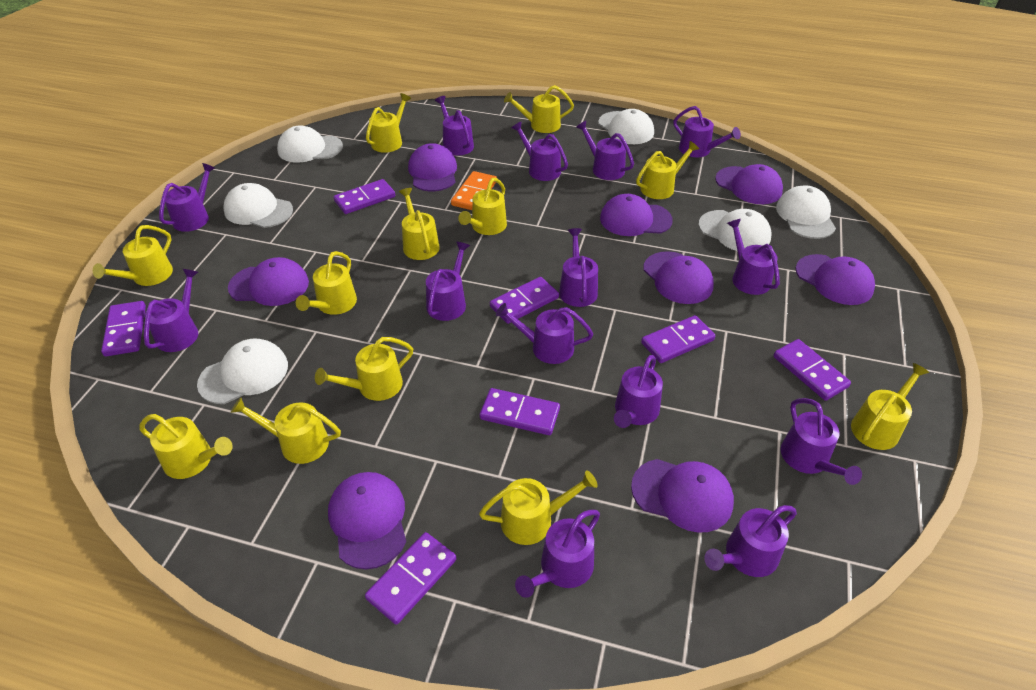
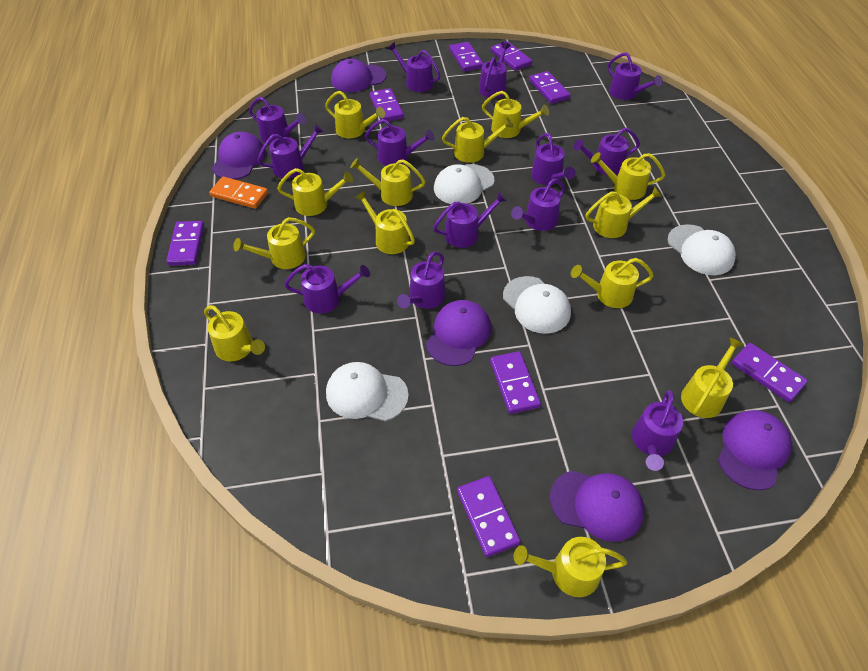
purple cap: [228,257,309,306] [328,472,406,569] [408,143,457,191] [600,194,673,236] [631,459,734,533] [643,251,714,304] [715,164,783,204] [795,254,875,305] = 8 -> [212,132,265,180] [331,59,387,92] [426,300,491,366] [550,471,644,542] [718,410,792,490] = 5
purple domino: [101,301,146,356] [334,179,395,214] [365,532,456,624] [480,388,560,435] [490,277,559,324] [641,315,715,363] [773,339,851,401] = 7 -> [166,221,204,266] [370,88,404,121] [449,42,484,72] [457,476,521,557] [490,351,541,414] [491,41,532,71] [529,71,571,104] [732,343,808,402] = 8
purple watering can: [144,269,198,352] [159,163,215,232] [426,242,470,321] [435,96,474,156] [496,303,593,364] [512,122,568,181] [515,510,600,598] [559,228,598,307] [576,121,634,180] [614,355,663,428] [673,106,741,157] [704,505,797,577] [727,219,780,295] [781,398,862,485] = 14 -> [249,97,306,144] [257,124,324,178] [284,264,370,313] [365,119,434,166] [387,42,441,92] [397,251,446,309] [433,192,507,248] [479,42,511,98] [511,179,565,231] [531,133,575,185] [573,128,640,175] [608,52,663,100] [632,390,683,471] = 13
white cap: [197,338,288,404] [224,183,293,228] [277,125,343,163] [598,109,654,144] [698,209,771,251] [776,185,836,239] = 6 -> [326,362,409,421] [434,164,494,204] [503,276,571,334] [668,224,736,275] = 4
yellow watering can: [93,225,173,286] [139,414,233,479] [231,397,341,464] [296,251,357,315] [315,337,413,401] [366,93,411,153] [399,188,440,260] [458,178,507,235] [479,470,598,545] [504,85,574,133] [636,141,699,199] [851,363,929,450] = 12 -> [204,305,265,361] [233,217,315,269] [277,168,353,216] [325,91,385,138] [350,158,425,206] [355,191,415,254] [442,117,513,163] [482,91,549,138] [514,537,628,597] [571,258,654,308] [585,187,662,238] [591,152,665,200] [681,337,744,418] = 13

